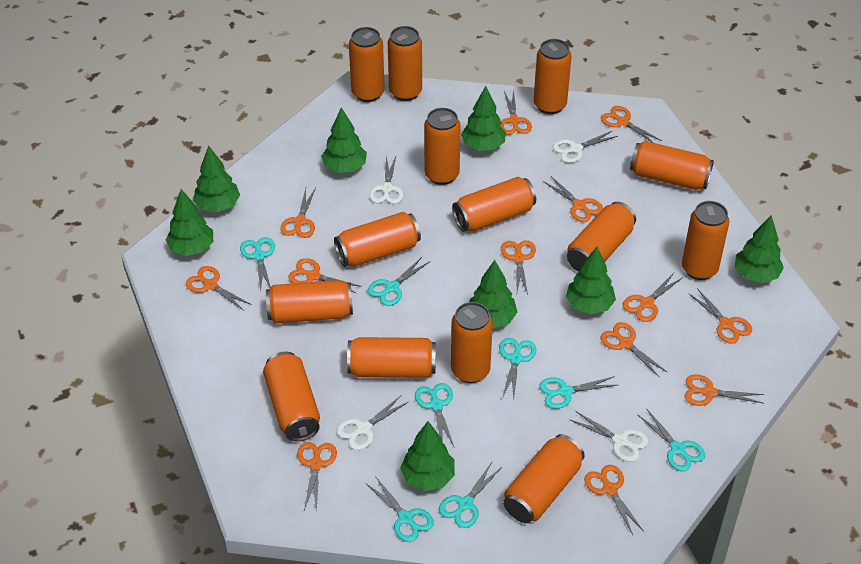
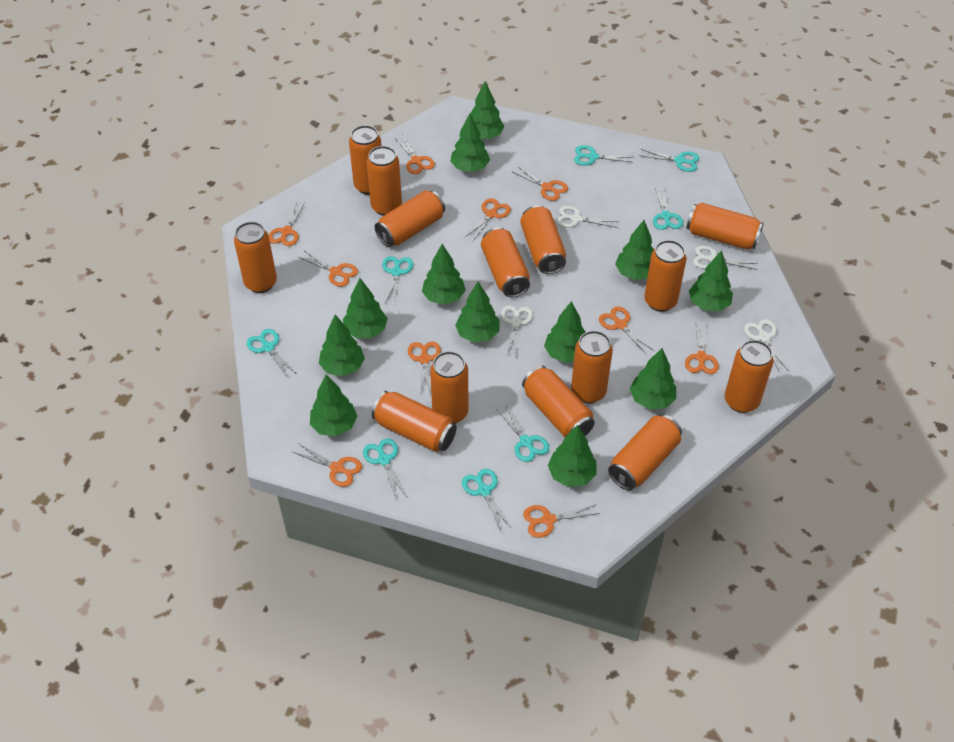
green tree: [166,189,213,256] [193,146,240,212] [321,107,367,173] [400,421,455,491] [461,86,506,151] [469,260,517,328] [566,246,616,314] [735,215,784,283] = 8 -> [310,375,357,436] [319,315,365,376] [343,278,388,338] [422,244,466,305] [450,113,490,172] [455,282,500,342] [470,81,505,139] [544,301,586,363] [548,425,597,487] [615,220,654,280] [630,348,676,409] [689,250,733,311] = 12
orange scissors: [186,266,252,311] [280,188,316,238] [288,258,361,294] [297,442,337,512] [500,90,532,135] [501,240,536,295] [543,176,603,222] [584,465,644,535] [601,106,662,143] [601,322,667,377] [623,273,682,322] [685,374,764,406] [689,288,752,344] = 13 -> [269,203,305,246] [293,444,362,487] [299,251,358,287] [395,136,435,174] [408,342,441,396] [465,198,511,241] [513,167,568,201] [523,504,600,538] [599,306,654,355] [685,322,719,374] = 10

